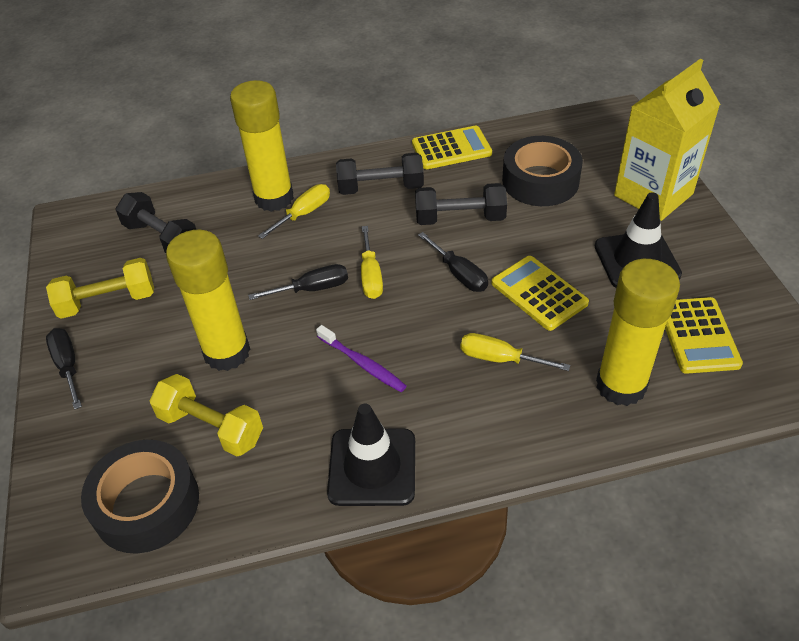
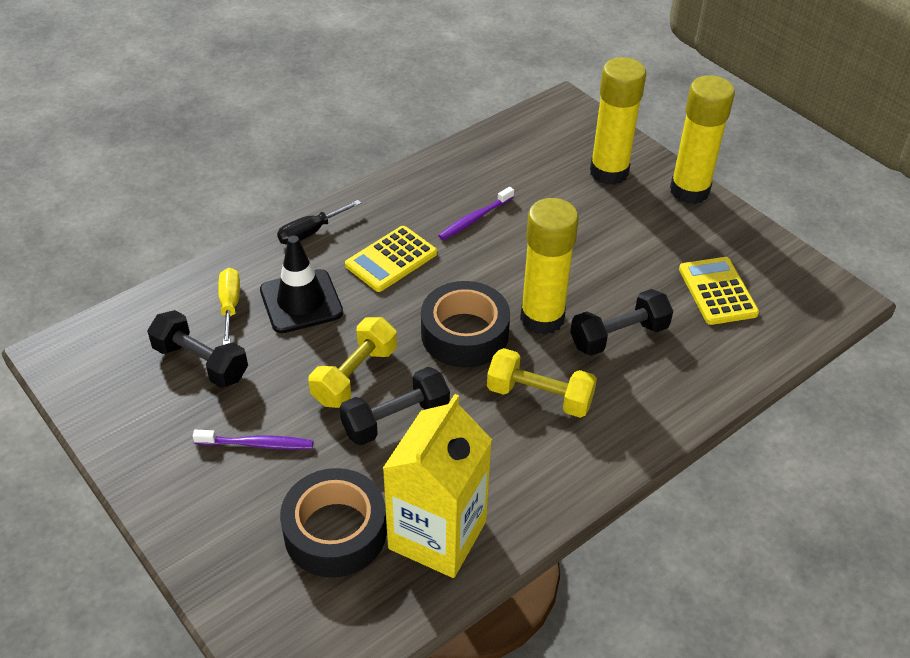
black screwdriver: [46,328,82,410] [248,264,348,300] [418,232,488,292] = 3 -> [277,200,362,245] = 1
black traffic cone: [327,404,415,506] [595,192,682,288] = 2 -> [260,236,343,333] = 1
purple toothbrush: [316,325,407,392] = 1 -> [193,430,313,450] [438,187,514,240] = 2
yellow calculator: [412,126,492,169] [492,256,589,331] [665,297,743,374] = 3 -> [345,226,437,292] [679,257,759,325] = 2
yellow screwdriver: [258,184,330,239] [361,226,383,299] [460,333,570,371] = 3 -> [218,268,240,345] = 1

